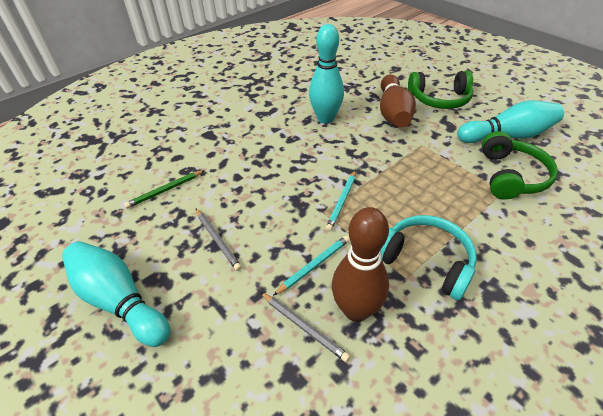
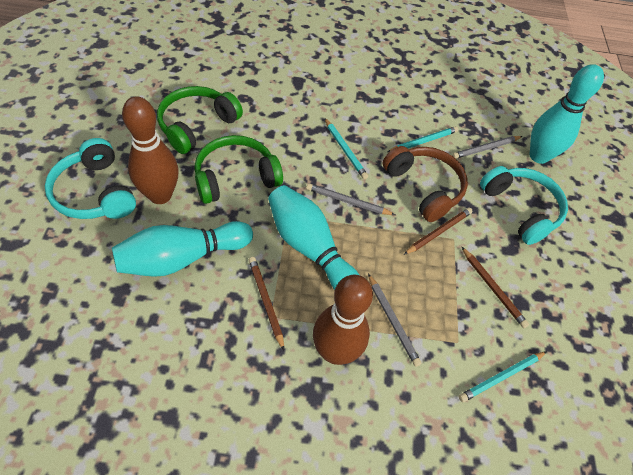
brown headphones: none = 0 -> [383,146,468,222] = 1
brown pencil: none = 0 -> [249,257,284,350] [404,208,473,255] [462,247,529,328] = 3
green pencil: [124,170,205,209] = 1 -> none = 0
grey pencil: [196,209,242,271] [260,292,350,362] = 2 -> [306,183,395,215] [368,274,421,367] [452,136,523,159] = 3
turquoise headphones: [381,215,477,300] = 1 -> [45,138,136,219] [480,166,568,245] = 2
turquoise pencil: [273,235,350,296] [326,170,356,232] = 2 -> [325,118,368,179] [388,126,458,152] [459,351,547,402] = 3

